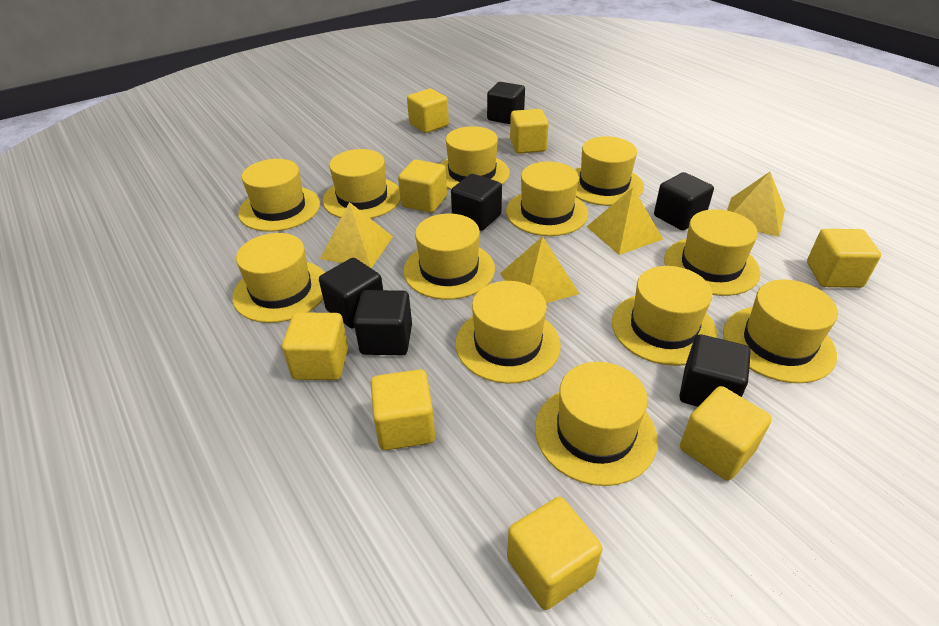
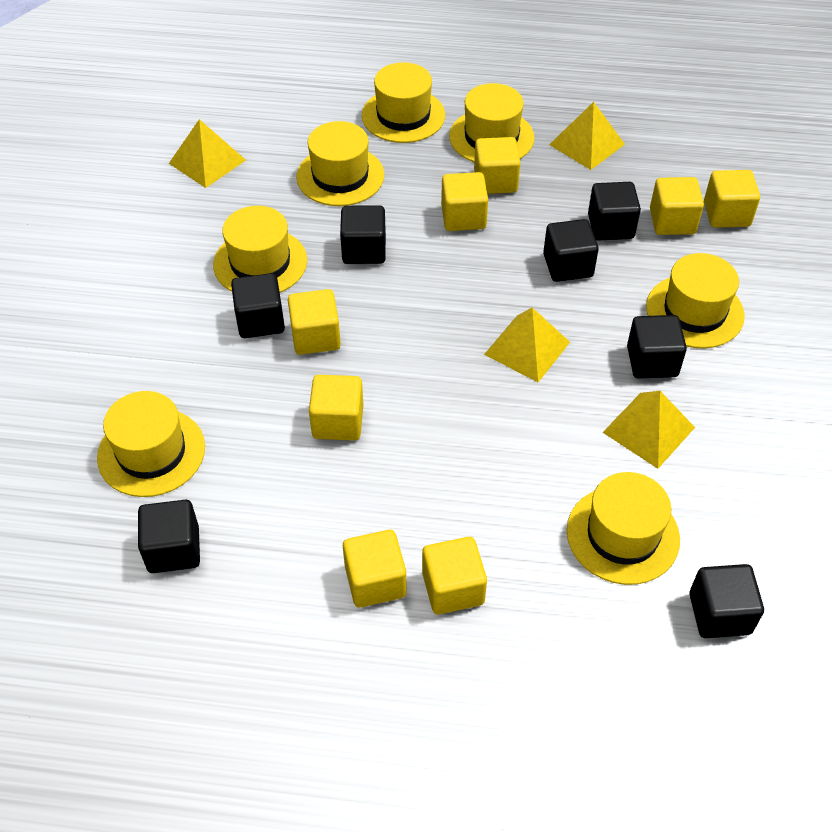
black cube: [319,258,383,328] [354,290,412,355] [451,174,502,231] [487,82,525,124] [654,172,714,230] [679,334,751,407] = 6 -> [138,499,200,573] [231,273,285,338] [340,205,386,264] [543,219,599,282] [588,182,641,241] [627,315,687,379] [689,564,764,638] = 7
yellow hat: [232,233,325,323] [238,159,320,232] [323,149,400,219] [403,213,495,300] [440,126,510,190] [456,281,561,383] [506,162,588,236] [535,362,658,486] [575,136,644,206] [612,266,718,366] [664,209,761,296] [723,280,838,383] = 12 -> [97,391,205,497] [213,206,307,292] [296,121,384,206] [362,62,445,143] [449,83,535,162] [567,472,680,585] [646,253,745,348] = 7

